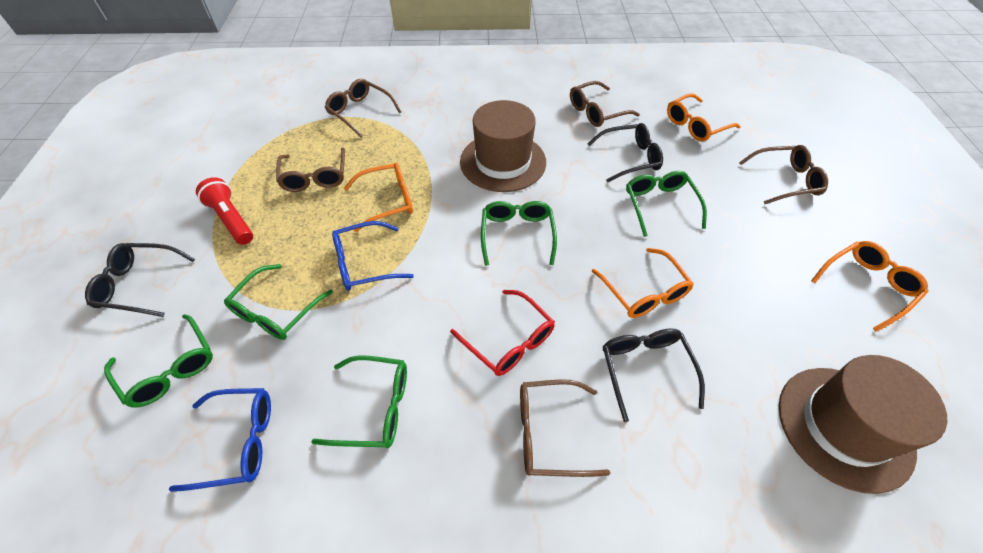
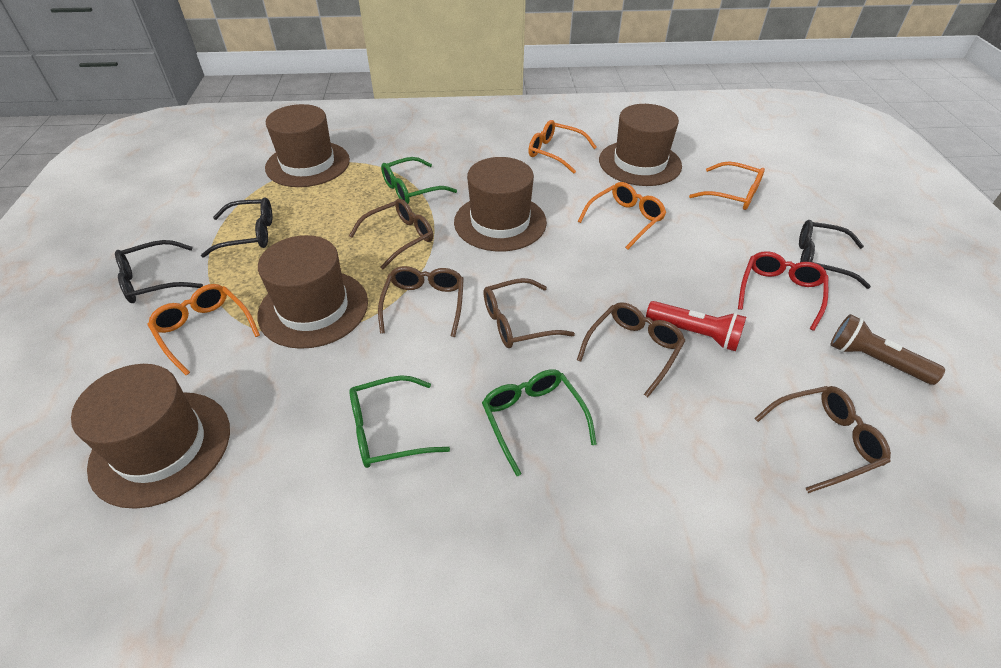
blue glasses: [169,388,271,492] [332,221,414,291] = 2 -> none = 0
brown flashlight: none = 0 -> [830,314,945,385] = 1
brown hat: [460,100,546,192] [779,355,947,494] = 2 -> [71,364,230,509] [258,235,368,349] [265,104,350,187] [454,157,547,251] [599,104,682,186] = 5
green glasses: [104,314,213,408] [224,264,333,340] [311,356,407,448] [481,201,557,266] [626,171,707,237] = 5 -> [349,375,450,468] [381,157,457,204] [482,369,597,476] = 3

